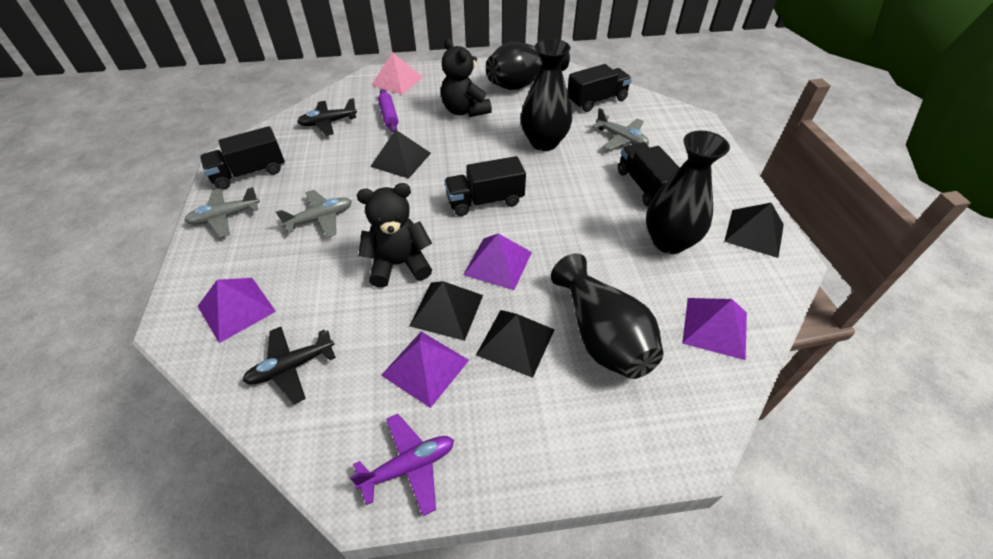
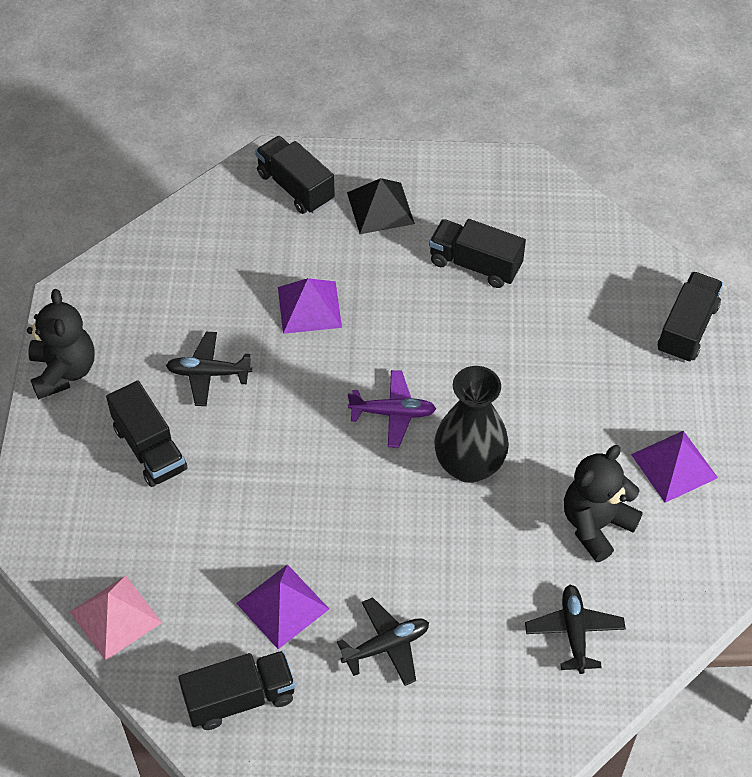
black plane: [243,327,336,404] [297,98,357,136] = 2 -> [166,332,252,406] [337,597,429,686] [525,585,626,674] = 3
black pyramid: [370,130,431,179] [409,281,483,341] [476,310,555,378] [724,203,784,258] = 4 -> [347,178,415,234] = 1
black truck: [200,126,285,190] [444,156,526,216] [567,64,632,112] [618,142,680,206] = 4 -> [106,381,188,487] [178,651,295,730] [255,136,335,214] [429,219,526,288] [658,272,723,363] = 5
black vase: [486,41,570,90] [521,39,572,151] [551,253,663,379] [646,130,730,254] = 4 -> [434,366,509,483] = 1
grey plane: [184,187,260,238] [276,190,352,238] [592,108,649,150] = 3 -> none = 0
purple pyramid: [198,278,276,343] [381,332,469,408] [463,233,532,290] [682,298,747,360] = 4 -> [236,564,329,649] [278,278,342,334] [631,431,718,503] = 3
purple rolling pin: [378,89,398,132] = 1 -> none = 0

